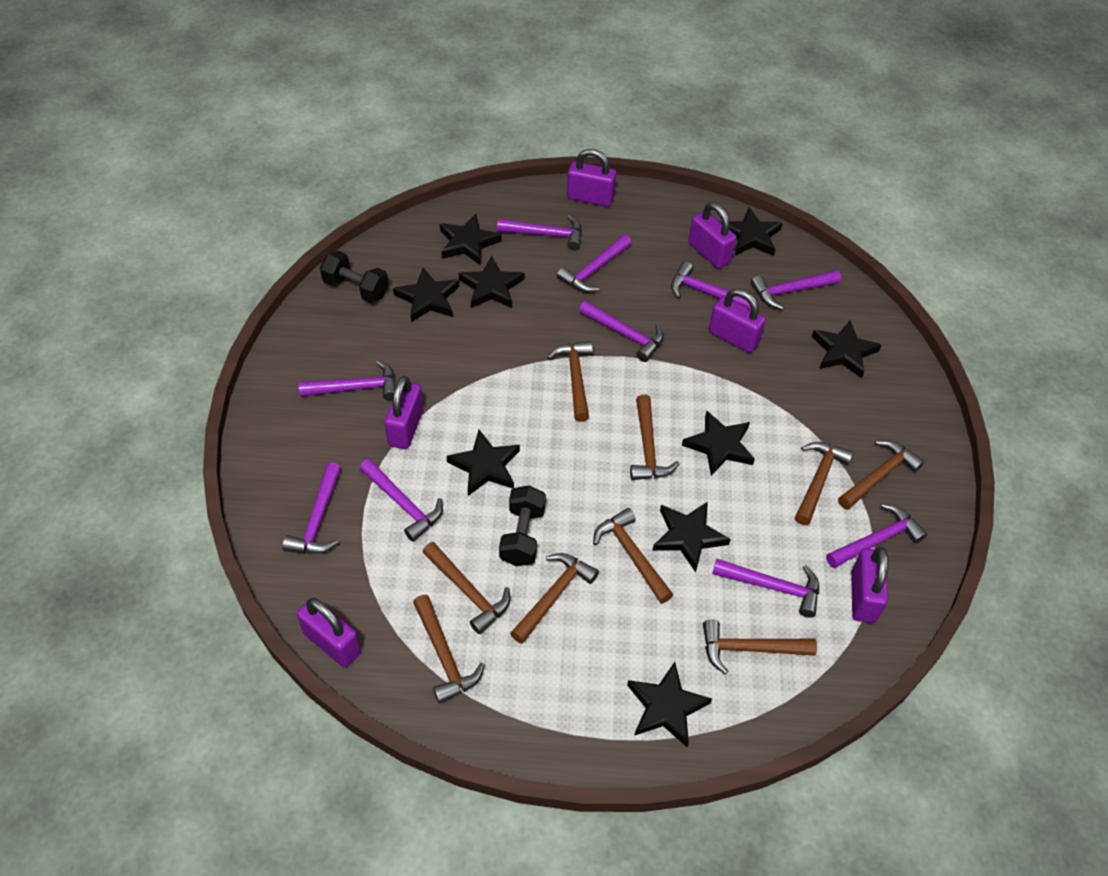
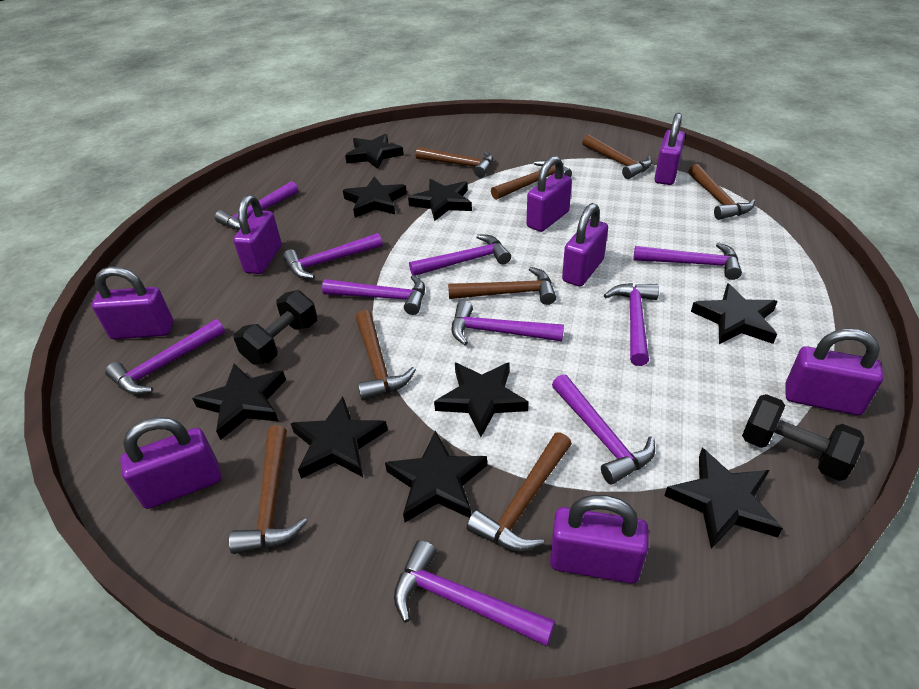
brown hammer: [413,595,485,704] [422,542,511,634] [510,553,599,644] [547,341,593,422] [593,508,673,604] [630,395,679,480] [703,620,817,674] [795,442,853,525] [838,440,924,510] = 9 -> [229,425,308,554] [356,310,416,401] [416,147,493,177] [448,267,556,305] [467,432,572,552] [491,160,572,200] [582,134,652,179] [688,164,755,220] = 8
purple padlock: [297,598,361,668] [384,376,423,449] [567,149,616,207] [688,202,737,269] [709,289,766,353] [851,547,888,623] = 6 -> [92,267,173,339] [120,417,221,509] [233,195,282,274] [526,156,572,232] [550,495,648,584] [562,203,608,286] [655,113,685,185] [785,329,884,415] = 8

